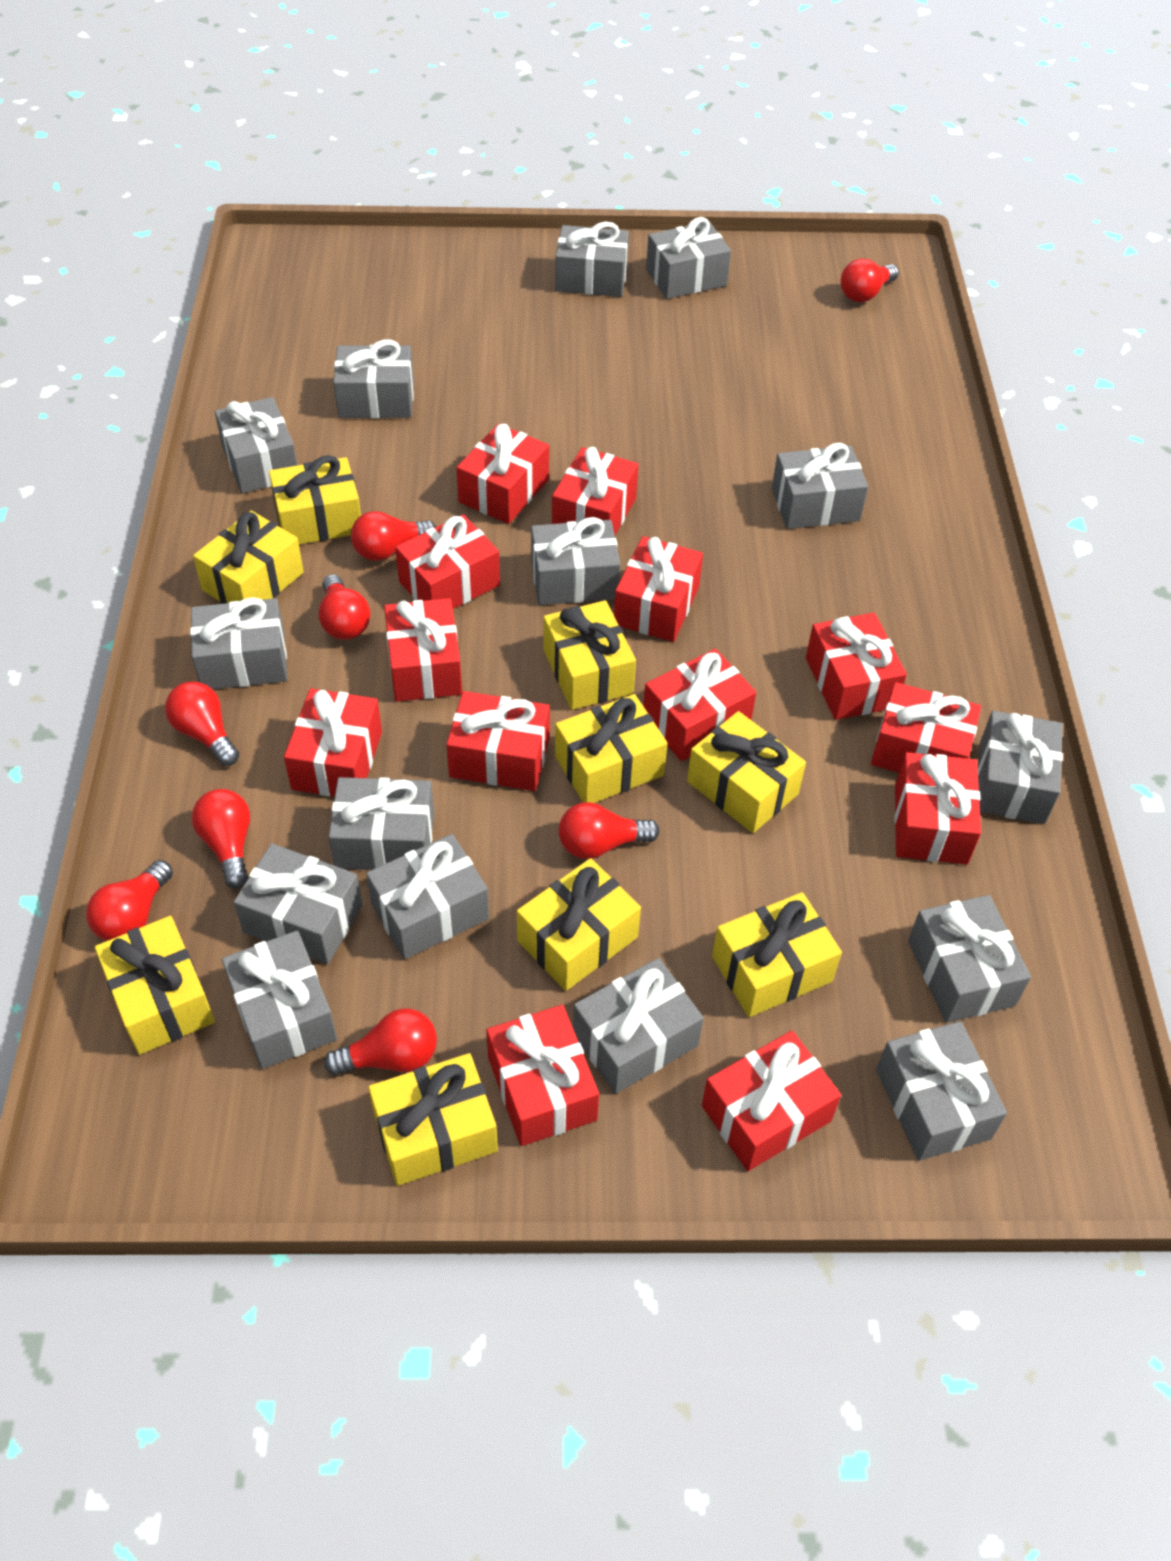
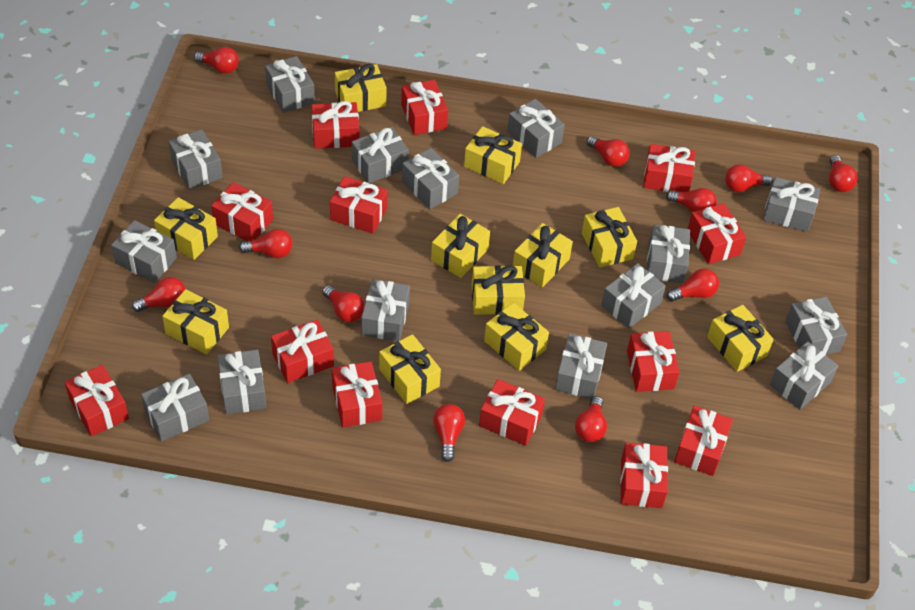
red light bulb: [86,860,173,941] [165,682,239,766] [192,789,250,889] [319,574,370,640] [324,1008,437,1075] [351,511,436,561] [559,802,659,859] [840,259,899,302] = 8 -> [132,277,185,312] [194,47,239,74] [239,229,292,258] [322,285,364,322] [433,404,465,462] [575,396,607,442] [587,136,630,167] [666,188,717,212] [666,269,719,301] [725,164,773,192] [829,155,858,192] = 11
yellow gift: [95,916,215,1055] [193,511,304,604] [269,455,361,545] [368,1053,498,1186] [517,858,641,991] [543,600,636,710] [555,694,667,803] [687,711,806,833] [712,892,842,1017] = 9 -> [154,197,218,260] [162,289,229,355] [335,64,387,112] [379,334,441,404] [431,214,490,278] [464,126,522,184] [472,265,525,315] [484,303,549,371] [513,223,573,288] [582,207,637,268] [707,305,774,372] = 11

